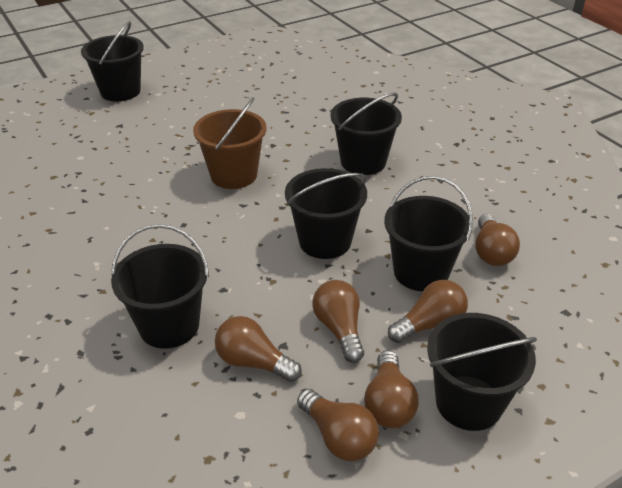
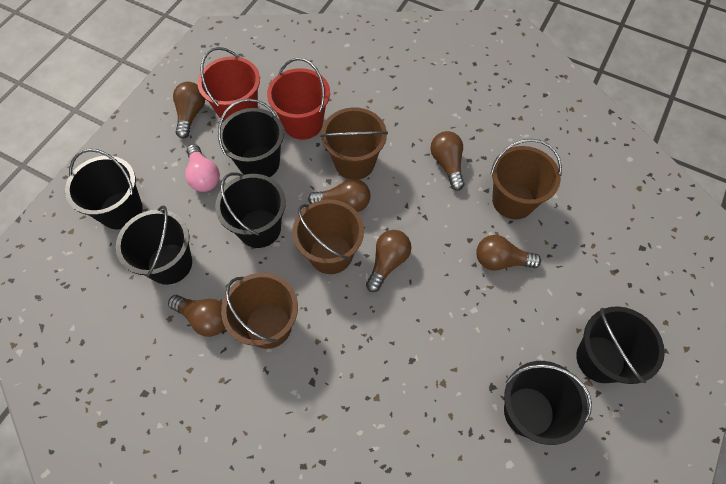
brown bucket: [193,97,267,189] = 1 -> [221,273,298,349] [292,199,364,274] [320,107,388,179] [490,139,562,219] = 4
pink light bulb: none = 0 -> [185,144,220,192] = 1
red bucket: none = 0 -> [197,47,260,122] [267,58,330,140] = 2

